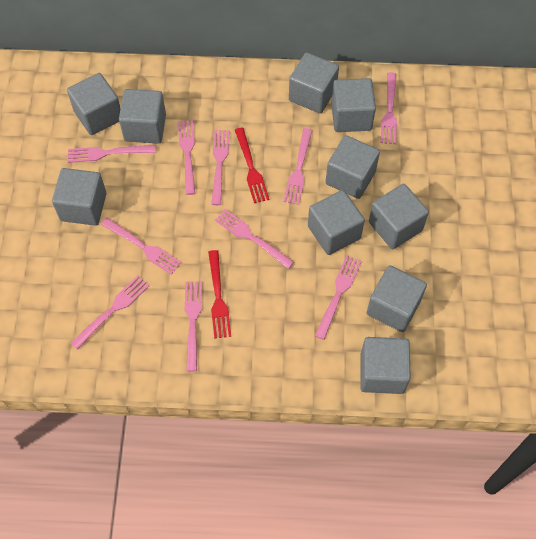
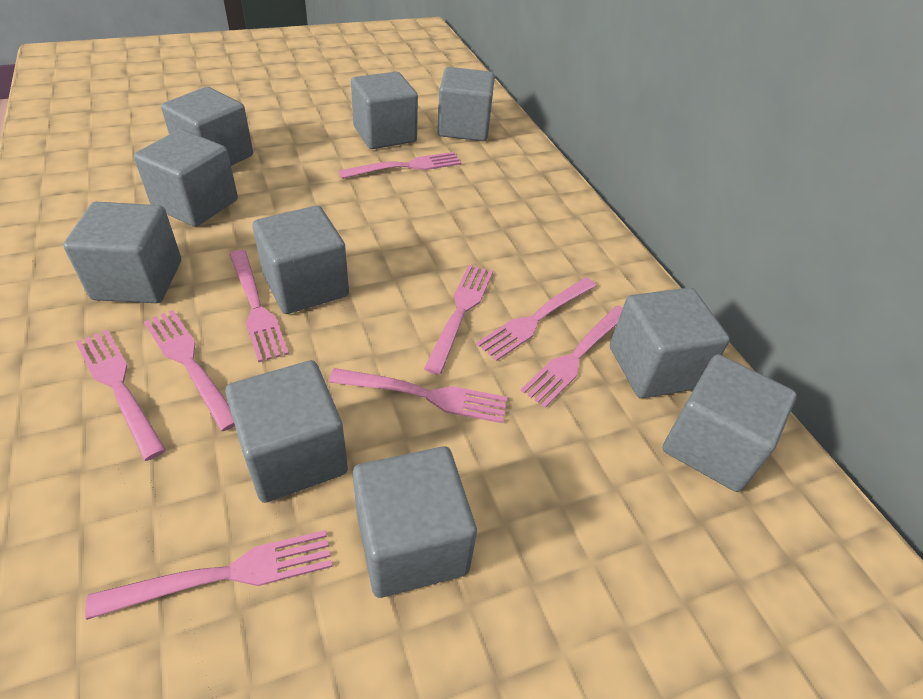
pink fork: [68,145,156,163] [71,275,149,349] [101,218,181,275] [178,120,195,195] [185,281,202,371] [211,130,230,205] [215,209,294,269] [284,128,312,205] [315,255,362,340] [381,72,397,144] = 10 -> [76,330,166,461] [85,530,332,620] [144,310,235,431] [229,250,289,362] [329,368,507,423] [339,152,462,179] [424,265,493,375] [476,277,597,361] [521,305,623,408] = 9
red fork: [208,250,231,339] [235,128,269,203] = 2 -> none = 0

